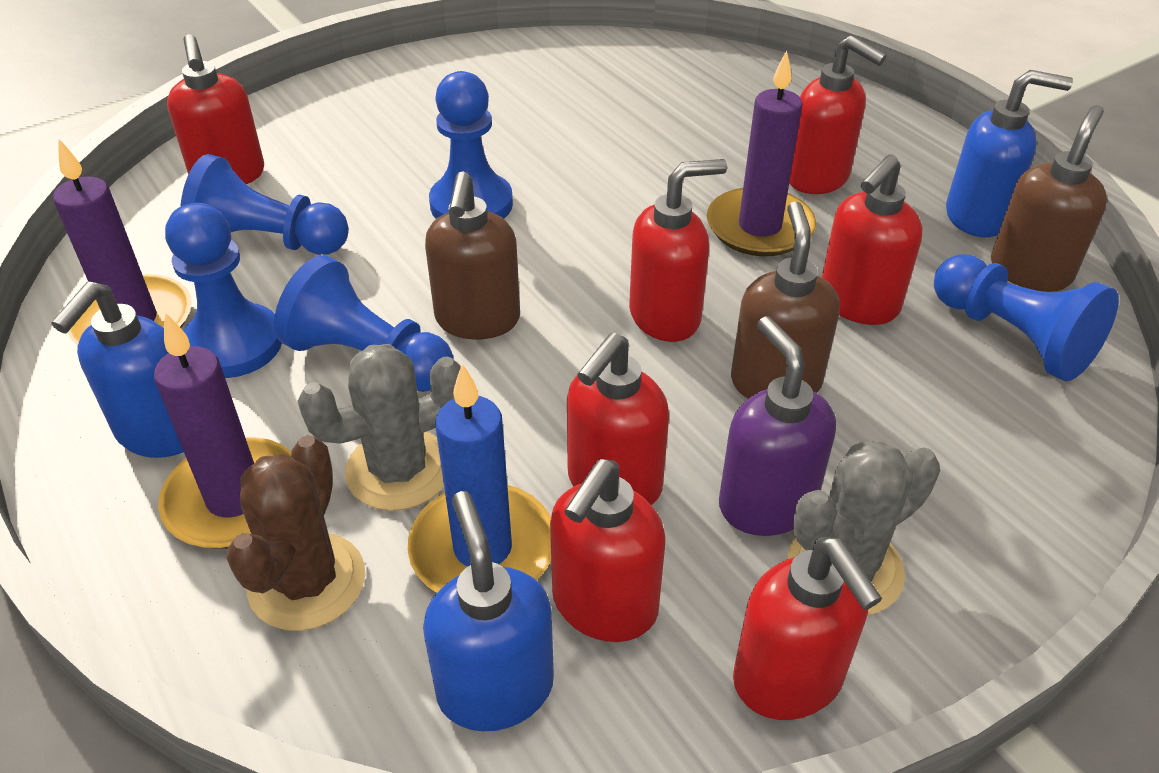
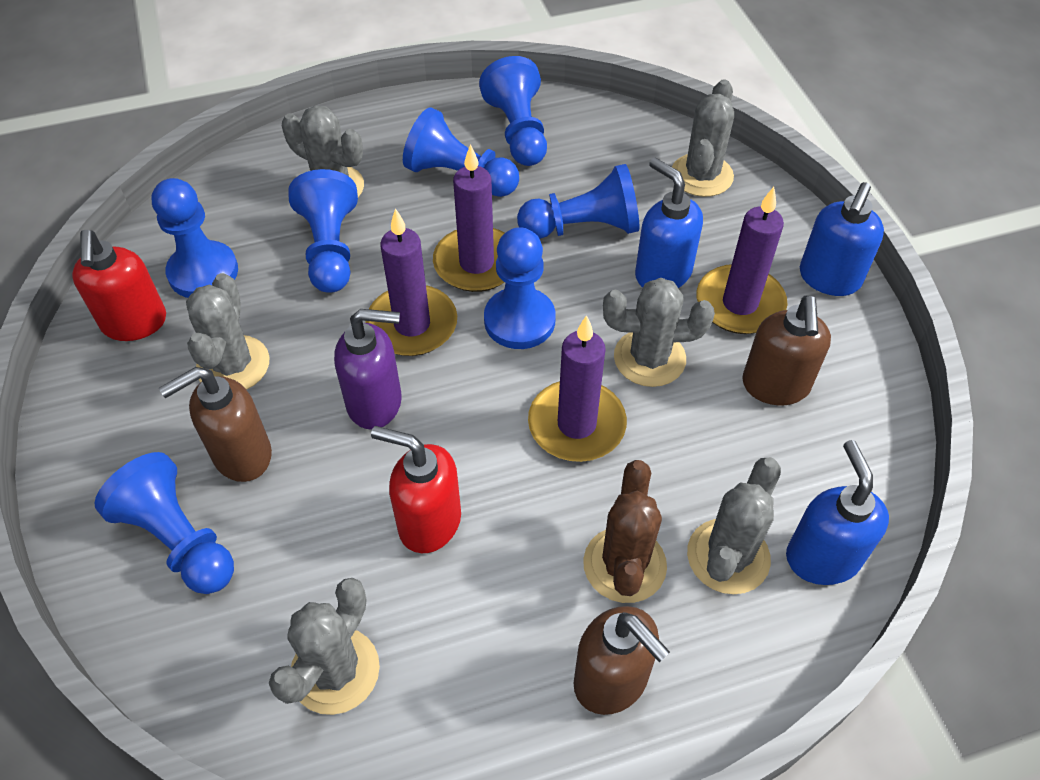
blue candle: [407,363,551,593] = 1 -> none = 0
blue pawn: [165,203,282,378] [180,154,349,255] [274,255,454,392] [429,71,513,219] [934,254,1119,381] = 5 -> [94,452,234,594] [152,178,238,298] [288,169,358,293] [403,107,519,197] [479,56,547,166] [484,227,556,349] [517,164,639,239] = 7
grey cactus: [297,344,461,511] [788,440,940,615] = 2 -> [186,273,270,390] [269,578,380,715] [282,105,364,197] [603,278,715,387] [672,79,734,197] [687,457,781,594] = 6
purple candle: [53,139,192,345] [154,312,292,549] [707,50,816,257] = 3 -> [365,208,457,356] [433,144,504,292] [528,315,627,462] [697,187,787,334] = 4
red soap dispenser: [167,34,264,185] [550,459,666,642] [567,333,669,505] [629,159,727,342] [733,537,882,720] [789,35,886,194] [822,154,923,325] = 7 -> [72,230,166,341] [371,426,461,553] = 2

